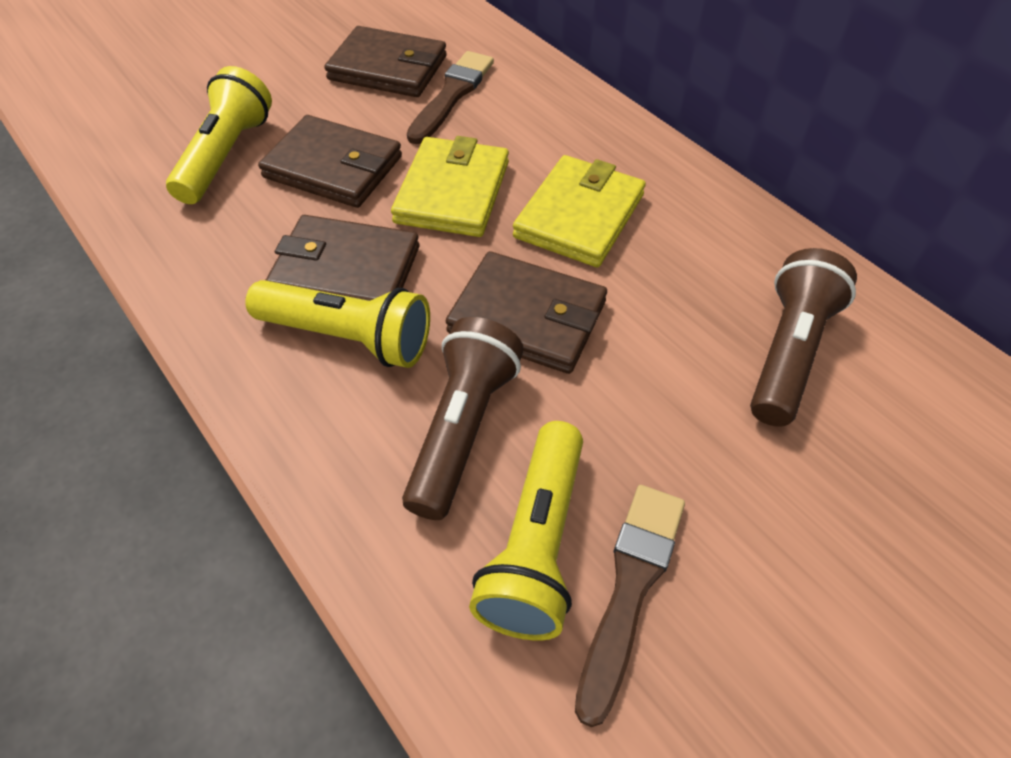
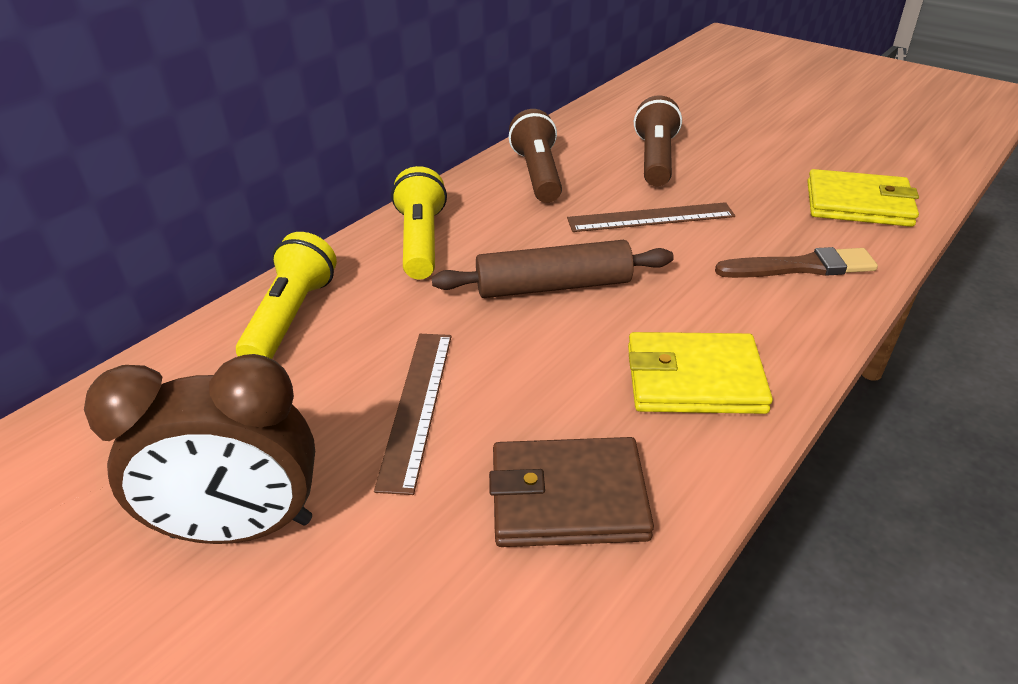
brown brush: [407,51,494,144] [575,485,685,727] = 2 -> [715,247,878,278] = 1
brown clock: none = 0 -> [84,354,315,544] = 1
brown rolling pin: none = 0 -> [432,240,674,298] = 1
brown ruler: none = 0 -> [374,334,452,495] [567,202,735,232] = 2
brown wallet: [258,115,402,208] [266,215,419,301] [324,26,447,97] [446,251,607,374] = 4 -> [489,437,654,547] = 1
yellow flashlight: [166,66,272,204] [245,280,430,368] [469,421,583,640] = 3 -> [236,232,337,359] [391,166,447,279] = 2

